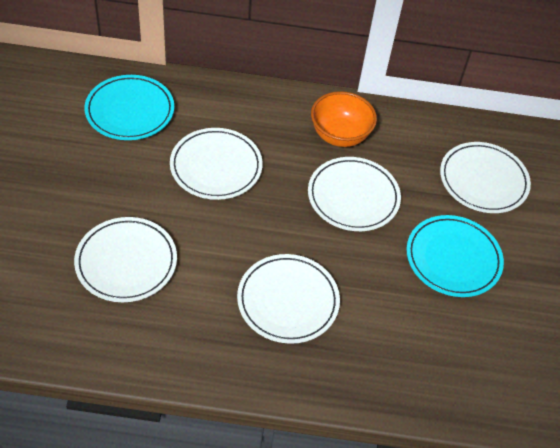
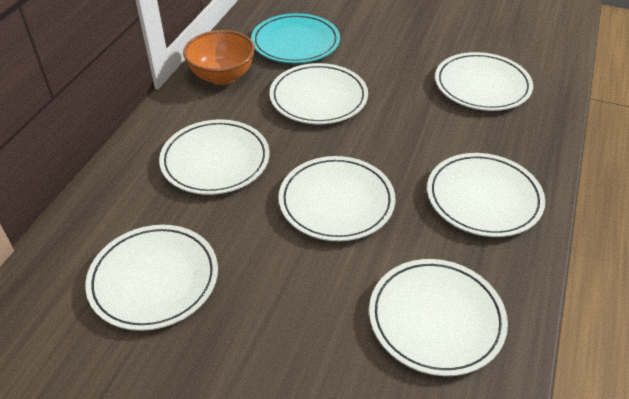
turquoise plate: [84,75,174,140] [406,215,504,297] = 2 -> [251,13,340,63] = 1
white plate: [74,217,177,302] [170,128,263,200] [237,254,340,344] [308,157,401,231] [440,142,531,213] = 5 -> [86,225,218,331] [159,119,269,195] [270,63,368,124] [279,156,395,241] [369,259,508,376] [427,153,545,237] [435,52,533,111] = 7

